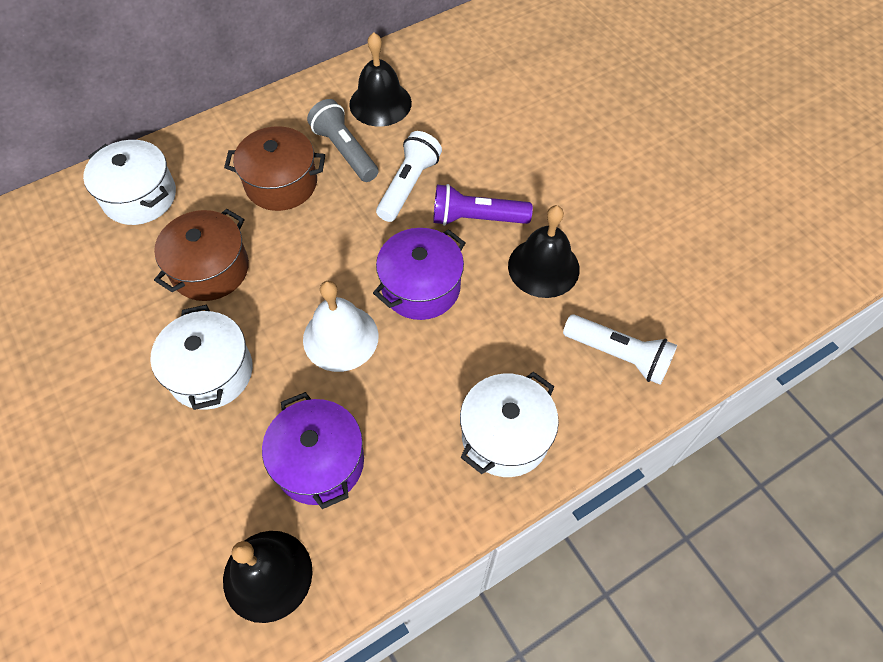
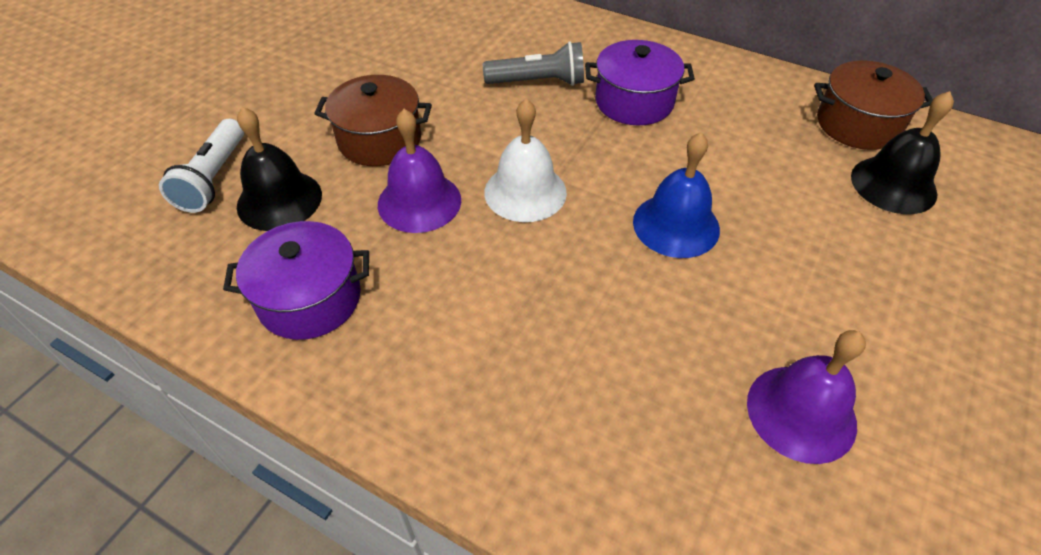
black bell: [223,531,313,623] [349,32,412,127] [508,205,580,298] = 3 -> [237,107,322,231] [851,91,954,214] = 2
blue bell: none = 0 -> [633,132,720,258] = 1
purple bell: none = 0 -> [378,109,461,233] [747,330,866,464] = 2
purple flashlight: [433,184,533,226] = 1 -> none = 0
white flashlight: [376,131,442,222] [563,314,677,385] = 2 -> [159,119,244,213] = 1
white pot: [83,140,176,225] [150,305,253,410] [460,372,559,477] = 3 -> none = 0

